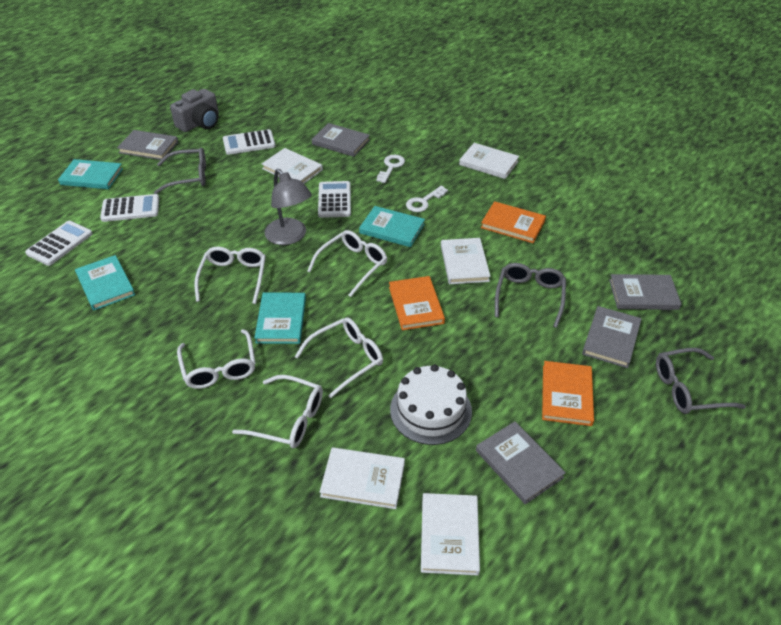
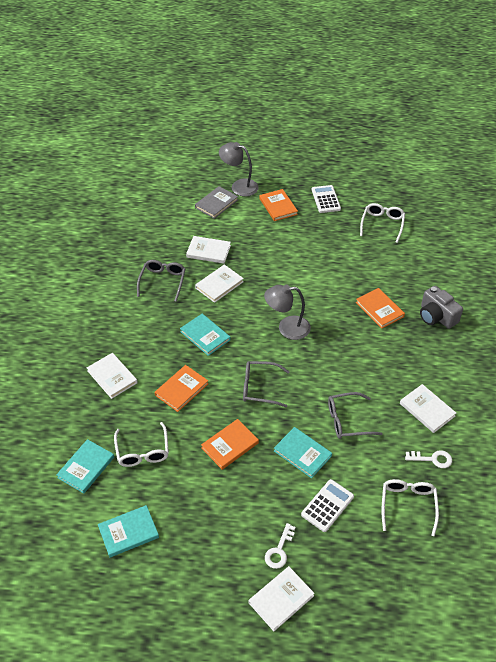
grey book: [117,130,178,160] [312,123,370,157] [476,421,566,504] [582,306,642,368] [609,274,681,310] = 5 -> [195,186,238,219] = 1
grey lamp: [264,169,312,245] = 1 -> [219,142,259,196] [264,285,311,340] = 2
orange book: [389,276,445,330] [481,201,546,243] [542,361,594,426] = 3 -> [155,365,208,412] [201,419,259,470] [259,189,298,221] [356,288,405,329] = 4
white cake: [390,364,472,445] = 1 -> none = 0
white calculator: [25,221,93,266] [100,194,159,222] [223,129,276,155] [318,181,351,218] = 4 -> [301,479,354,532] [312,185,341,213] = 2
white glasses: [177,329,255,389] [194,247,266,304] [232,375,323,448] [295,317,383,398] [307,230,387,297] = 5 -> [114,422,169,467] [360,203,405,243] [382,479,439,536] = 3

